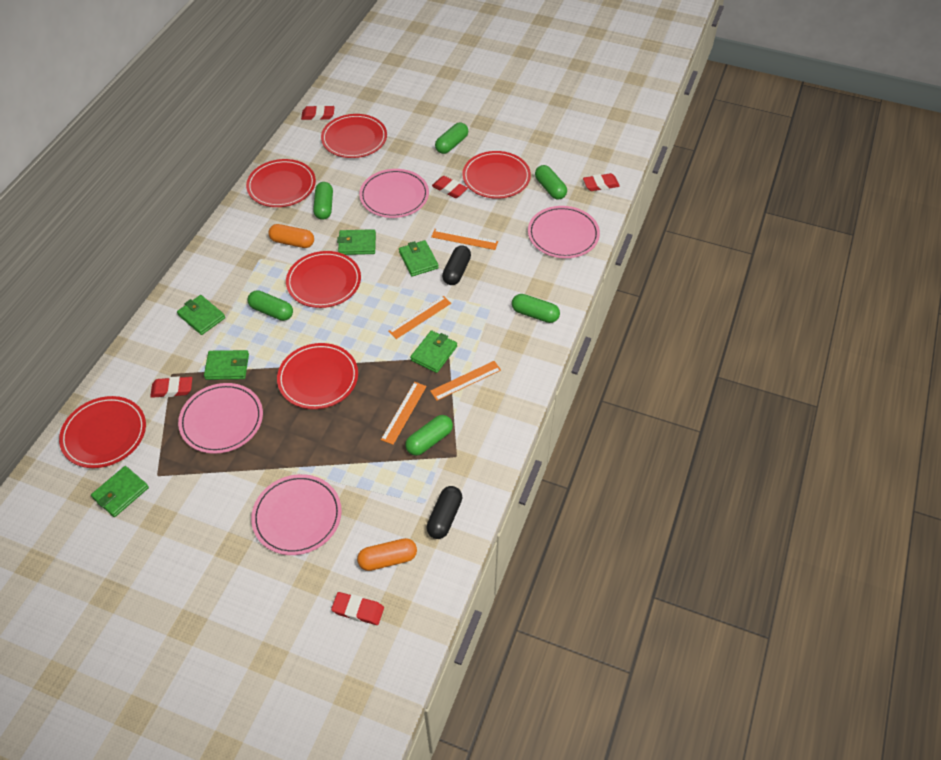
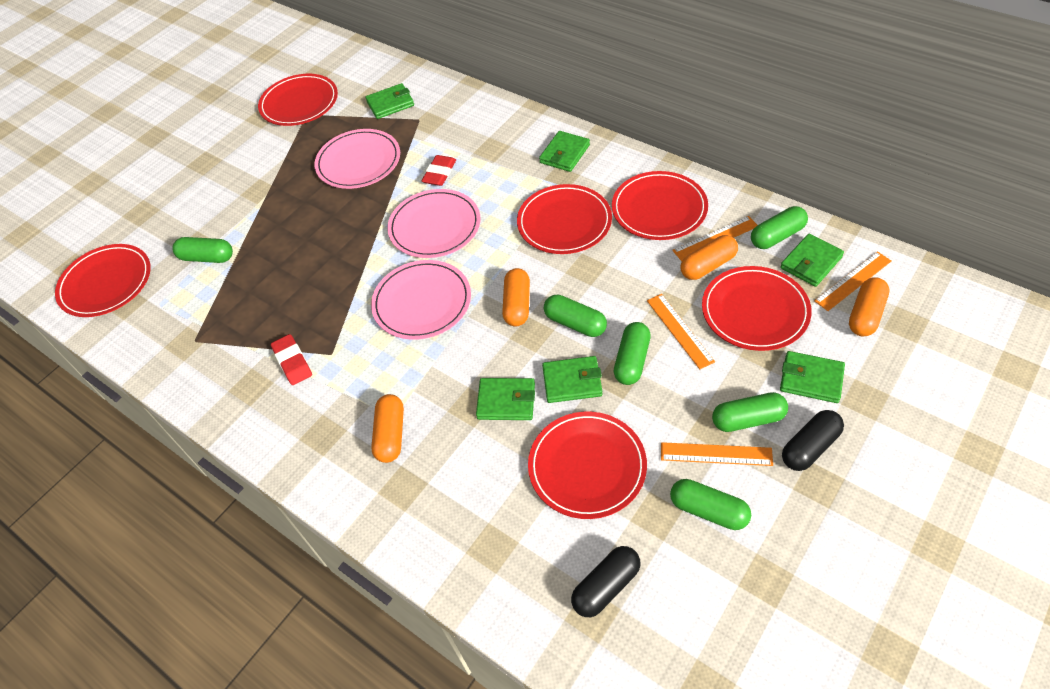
orange capsule: [268,224,314,248] [357,538,417,571] = 2 -> [371,394,404,463] [502,268,530,326] [680,235,738,280] [849,277,890,336] = 4
pink plate: [178,383,263,454] [251,474,342,555] [359,169,429,218] [528,206,600,258] = 4 -> [314,129,400,189] [371,260,471,340] [387,189,480,258] = 3
red eraser: [150,376,192,398] [301,105,335,120] [331,592,384,625] [432,176,468,198] [583,173,620,191] = 5 -> [271,334,312,385] [421,155,456,186] = 2

